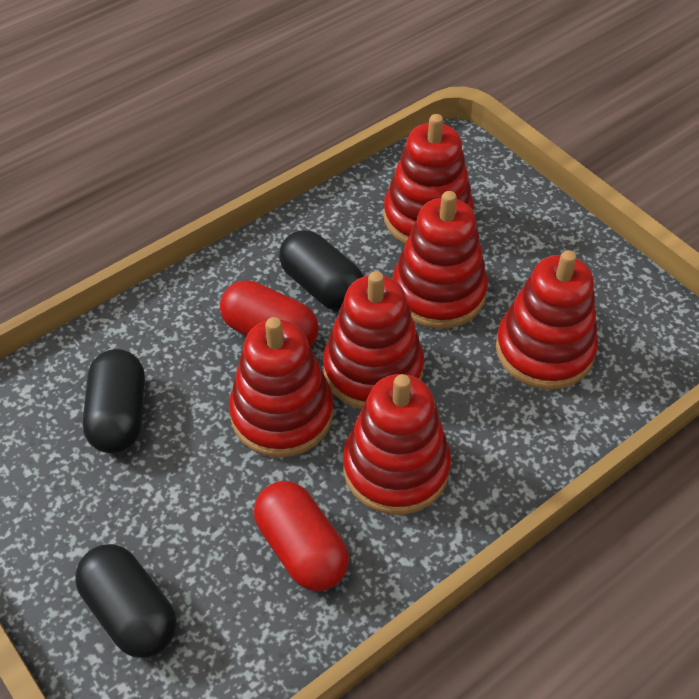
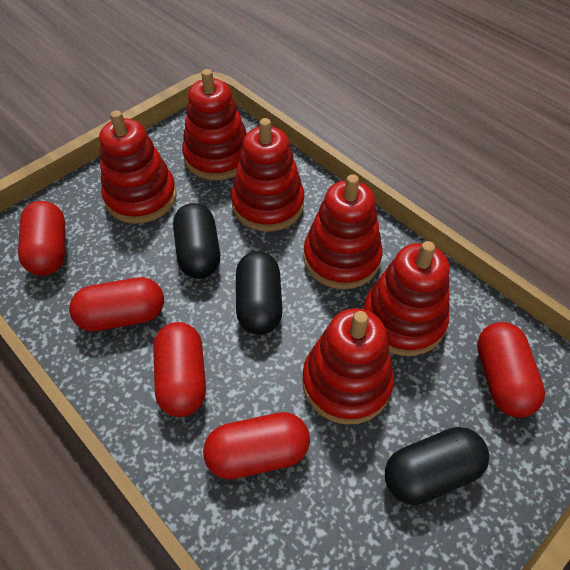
red capsule: [220,280,319,347] [254,481,349,591] = 2 -> [18,201,65,276] [69,277,164,331] [153,322,206,417] [203,412,310,480] [477,322,545,418] = 5

